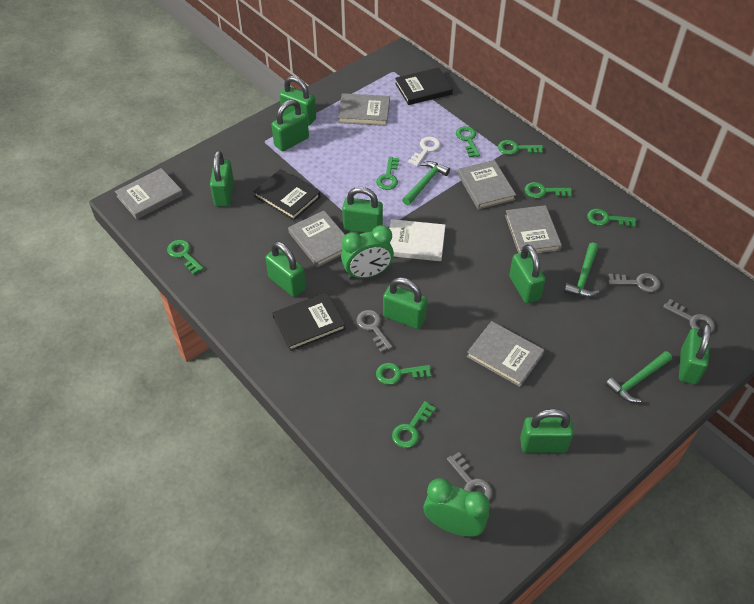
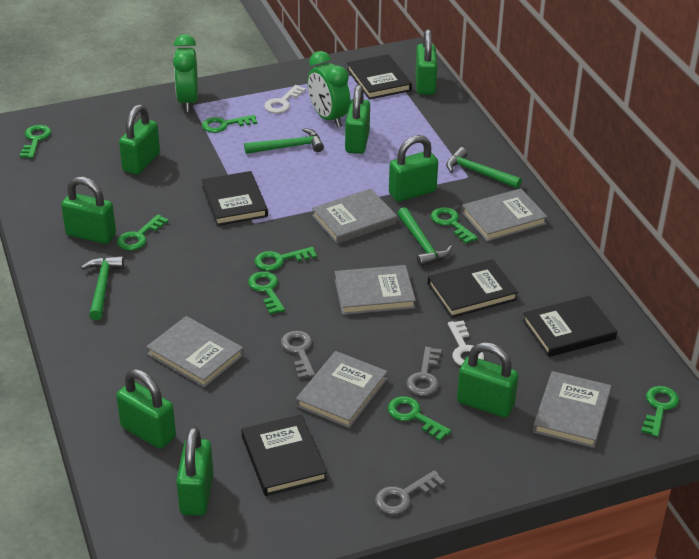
black book: [253,169,320,220] [273,292,346,351] [395,68,453,105] = 3 -> [202,171,268,226] [242,414,327,496] [347,54,412,100] [428,259,518,318] [523,296,617,357] = 5
green hammer: [402,161,450,206] [564,243,599,297] [605,351,672,402] = 3 -> [81,256,124,320] [244,128,324,154] [397,207,452,267] [446,147,522,189] = 4
green padlock: [210,150,234,207] [265,241,306,297] [271,99,309,151] [279,76,316,126] [342,187,383,233] [383,277,427,329] [509,244,545,303] [520,409,574,453] [679,323,711,384] = 9 -> [61,176,116,244] [116,369,176,449] [119,104,160,175] [176,426,213,516] [345,85,370,154] [389,135,438,202] [415,29,437,95] [457,342,518,418] = 8
grey key: [356,310,392,352] [447,452,492,500] [608,273,660,292] [663,299,715,333] = 4 -> [281,331,315,379] [375,470,445,514] [406,347,441,396] = 3
white book: [389,219,445,261] = 1 -> none = 0
white key: [408,137,441,166] = 1 -> [264,85,306,113] [448,320,484,366] = 2

